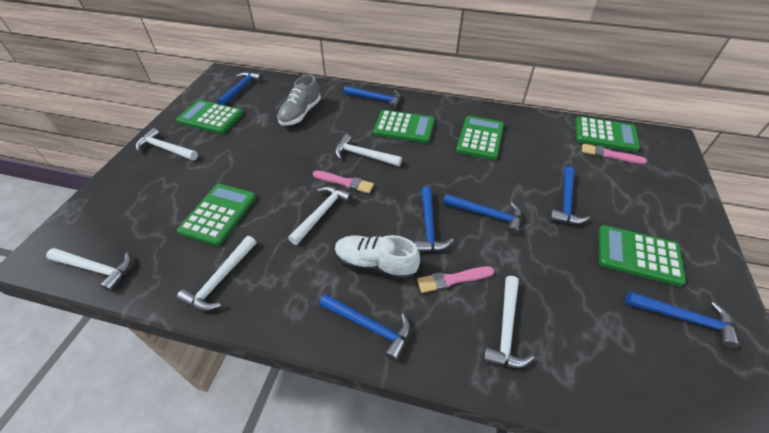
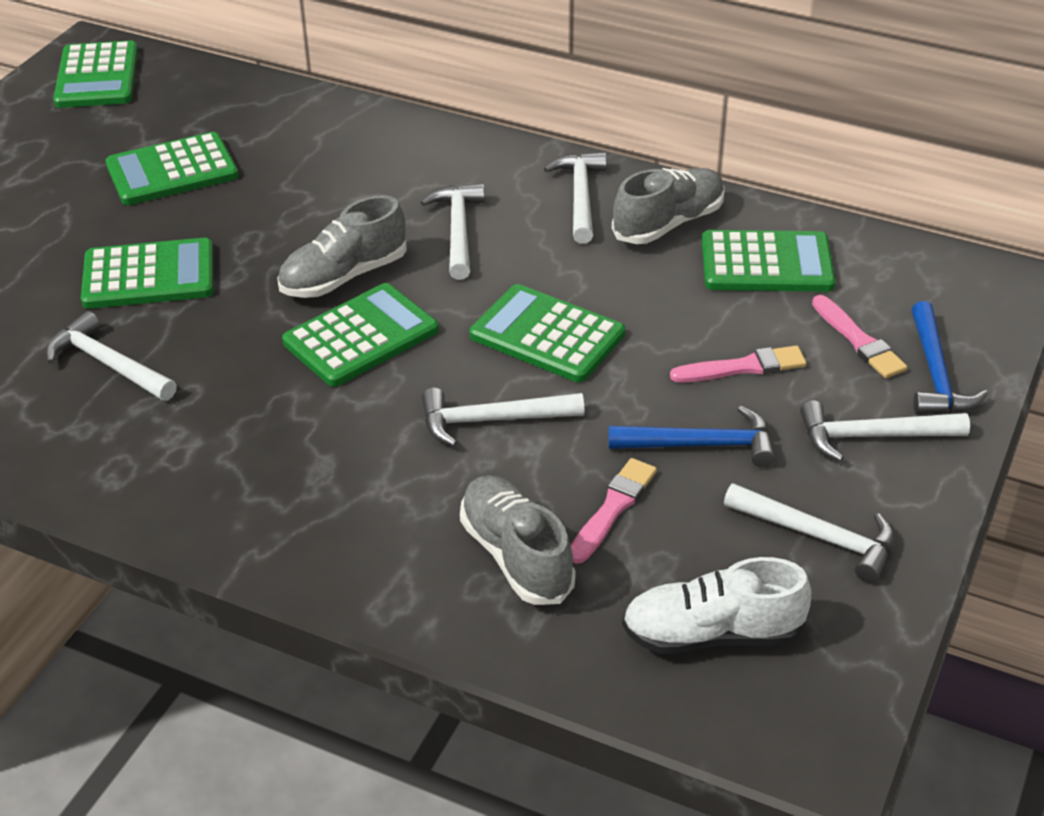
blue hammer: [217,72,263,105] [319,294,411,361] [343,86,401,110] [414,187,454,252] [443,194,522,235] [549,166,590,224] [625,292,740,349] = 7 -> [608,406,776,467] [911,301,988,414] = 2
grey shoe: [277,75,321,126] = 1 -> [277,195,407,298] [460,475,576,605] [612,168,725,244] = 3

